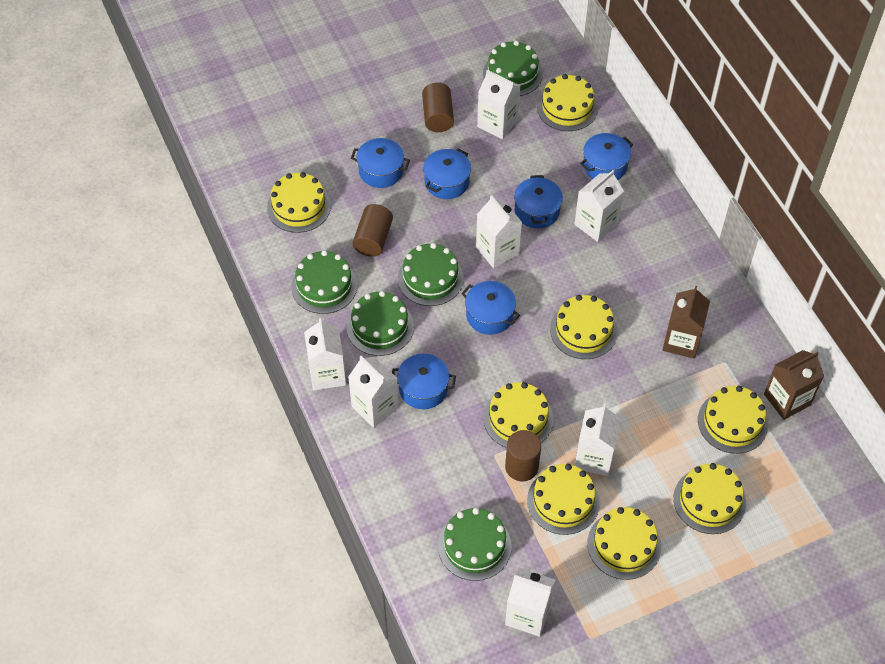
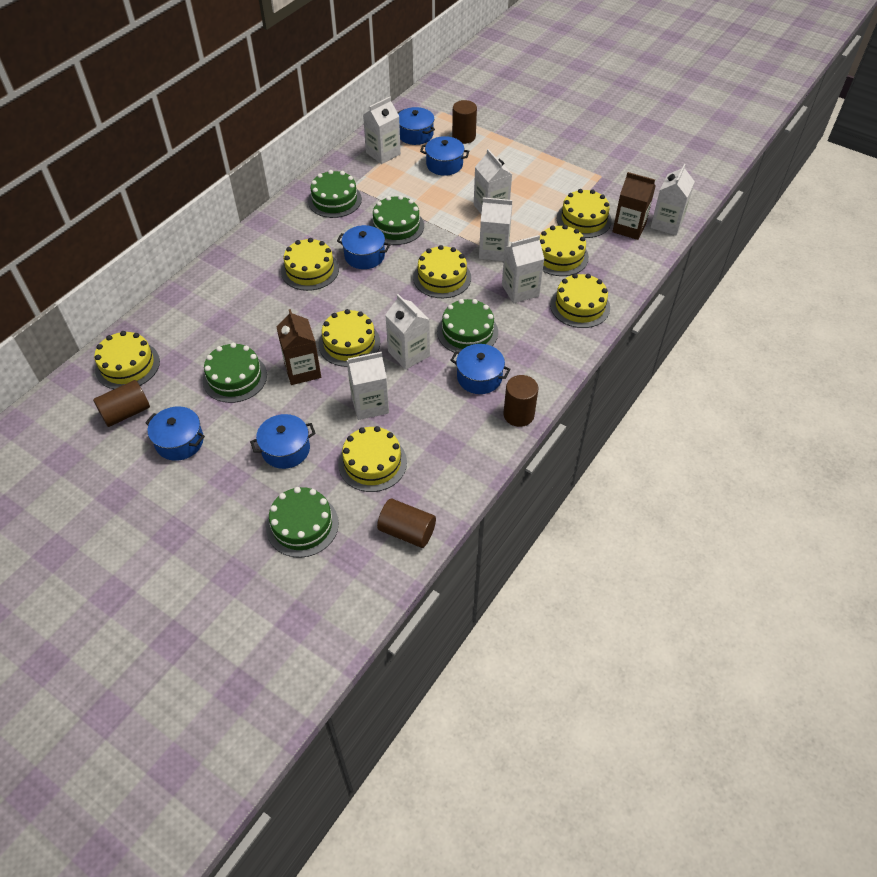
brown cylinder: [353,204,393,257] [422,83,454,132] [505,430,541,482] = 3 -> [93,380,150,427] [377,499,436,548] [452,100,477,144] [504,375,538,427] = 4

